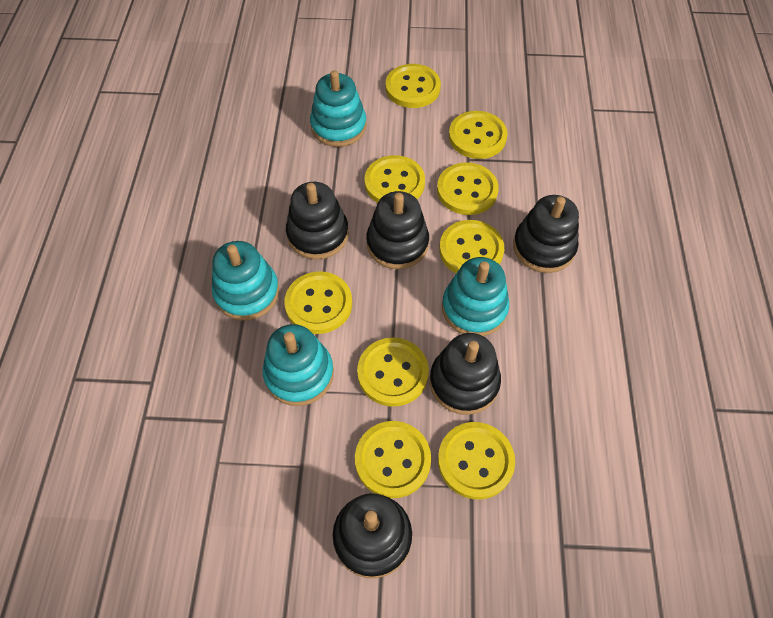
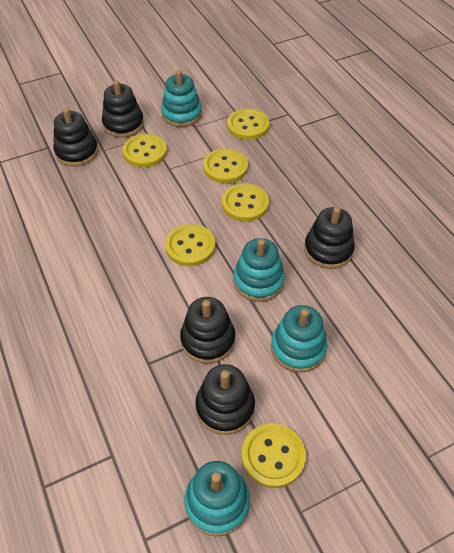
yellow button: [284,271,352,334] [355,421,431,498] [357,338,429,407] [365,155,425,203] [386,64,441,108] [437,162,499,215] [438,422,515,499] [439,220,504,273] [449,111,507,159] = 9 -> [123,134,167,168] [165,224,215,266] [203,148,248,183] [222,183,269,222] [227,108,269,140] [242,423,306,488] = 6

